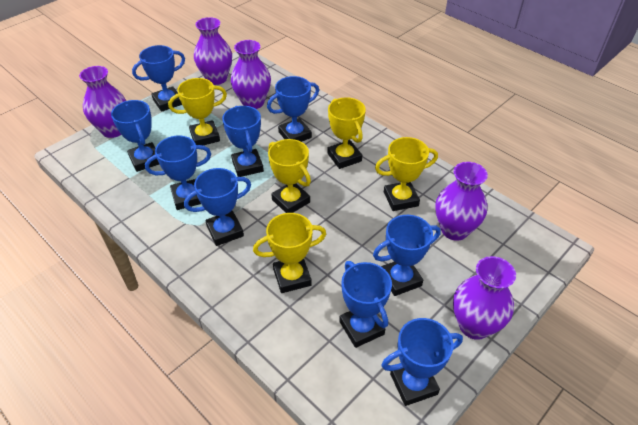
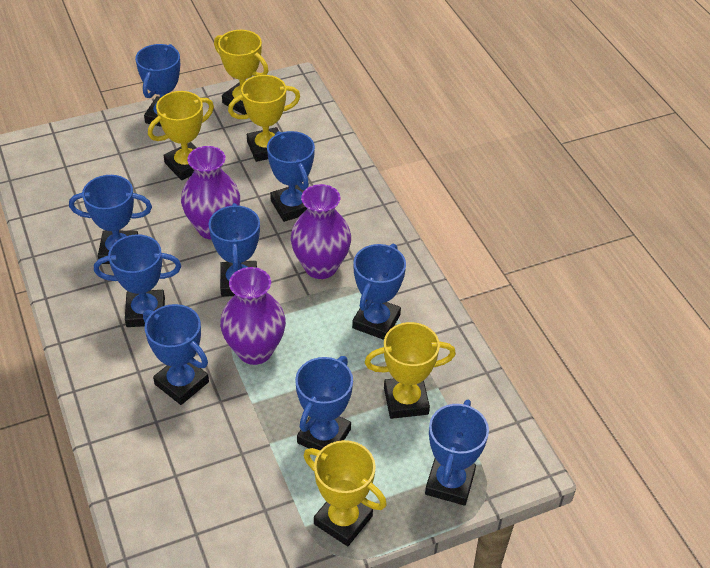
purple vase: [79,66,126,138] [194,17,232,85] [231,40,271,109] [435,162,488,241] [453,256,516,340] = 5 -> [181,146,240,240] [220,267,286,365] [291,184,351,279] = 3

